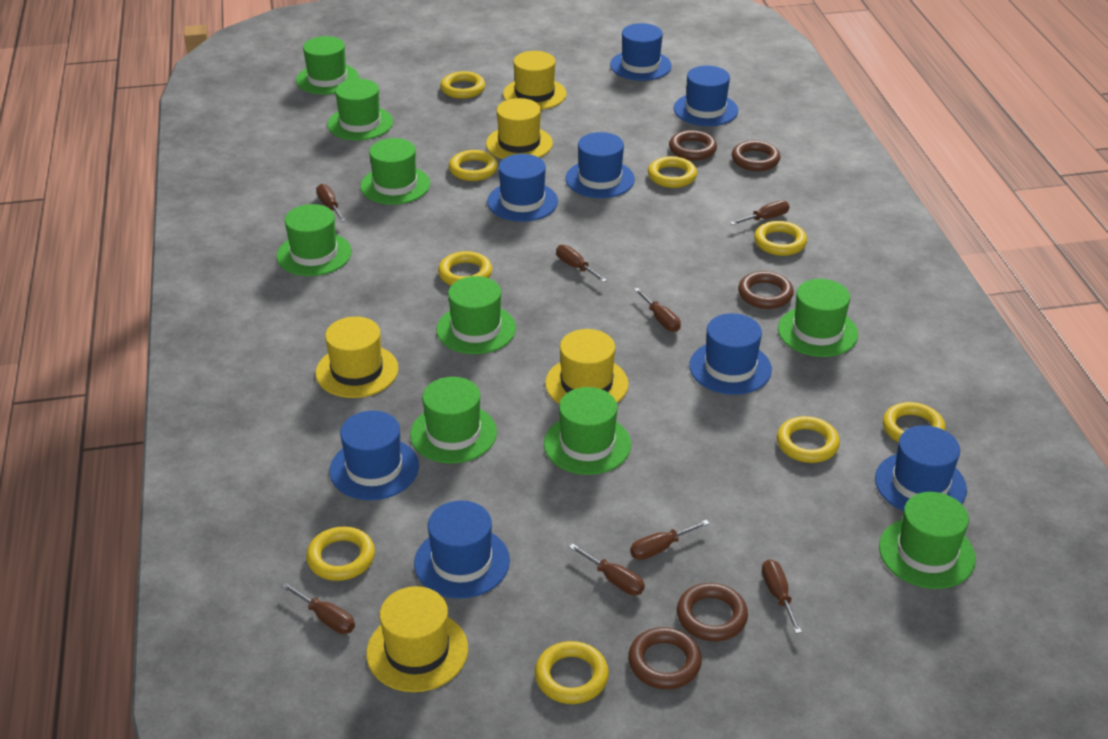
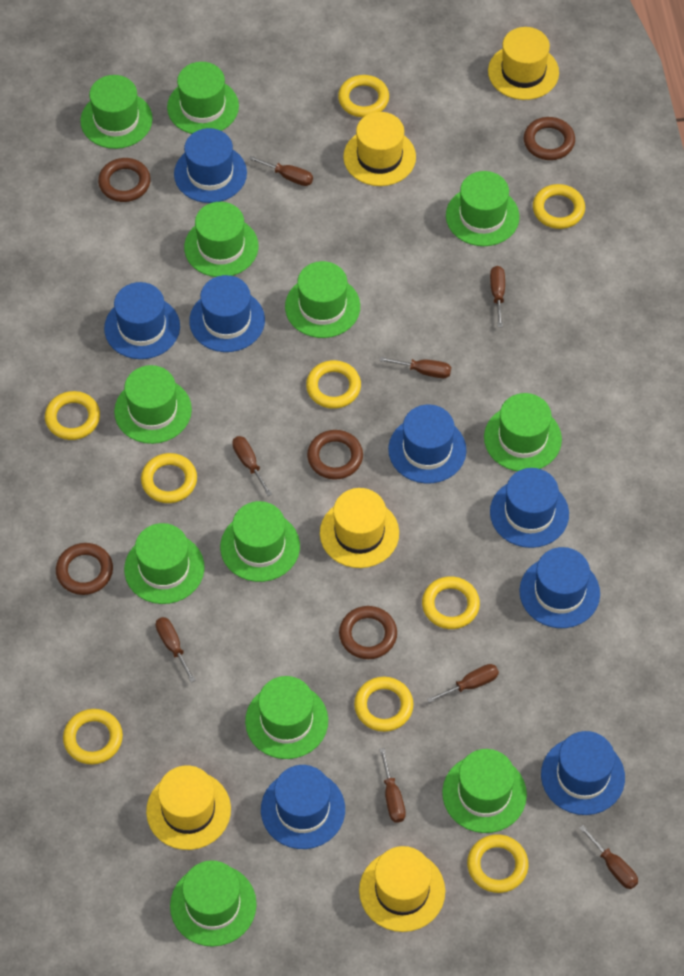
green hat: [277,204,352,276] [296,36,359,95] [327,79,393,141] [360,138,430,205] [410,377,497,463] [436,276,516,354] [544,387,631,475] [778,279,858,357] [879,492,976,589] = 9 -> [80,75,153,149] [114,365,192,444] [124,523,205,604] [167,62,239,134] [170,860,257,947] [184,202,258,277] [220,501,300,582] [245,676,328,759] [285,261,360,338] [442,749,527,833] [446,171,520,246] [484,393,562,471] = 12

